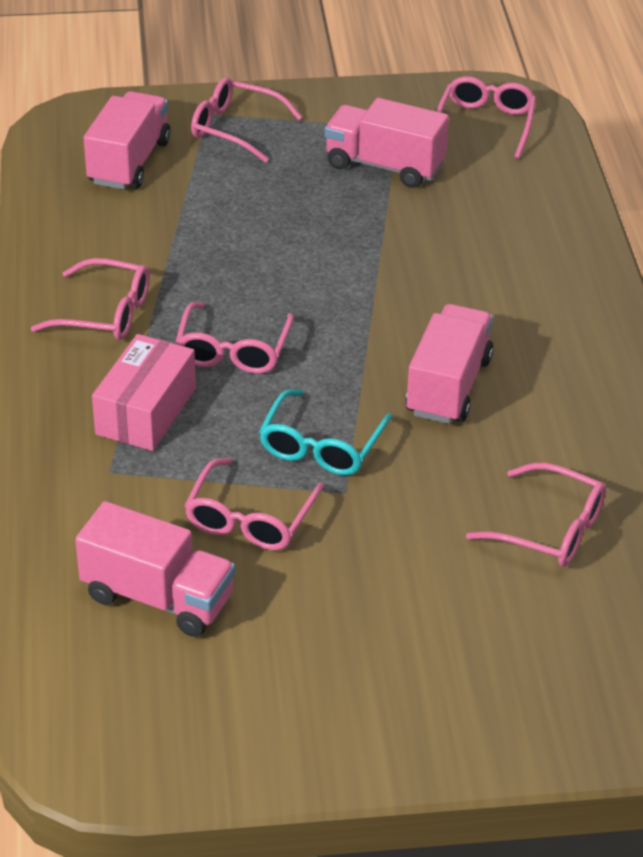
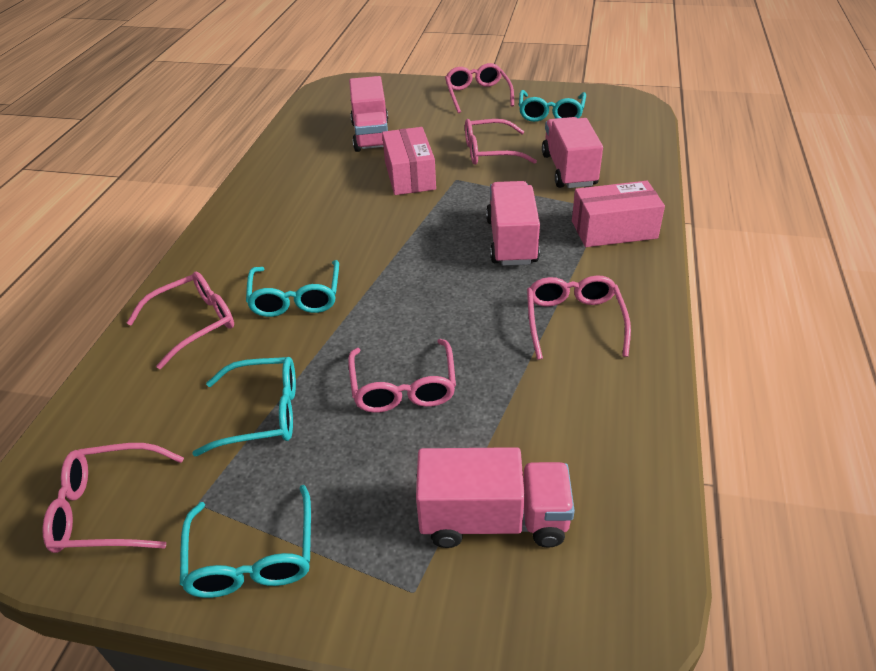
pink box: [92,334,196,451] = 1 -> [382,127,436,195] [572,181,665,247] = 2
turquoise glasses: [259,389,392,476] = 1 -> [180,485,311,598] [192,357,296,456] [246,260,339,317] [519,90,586,122] = 4

